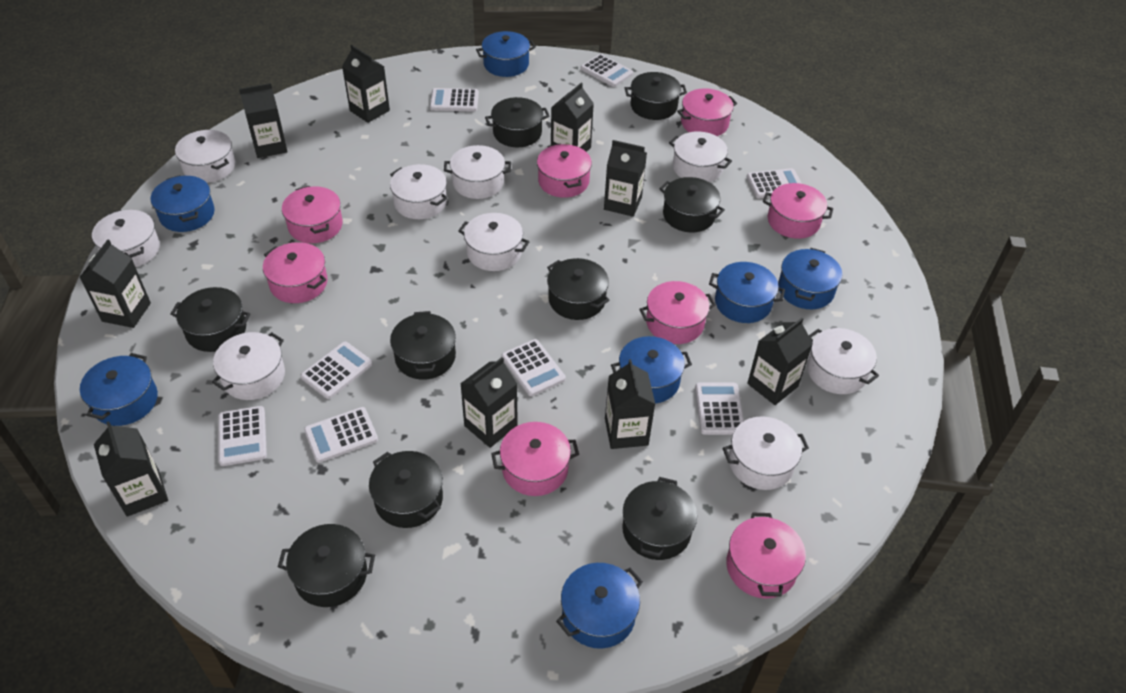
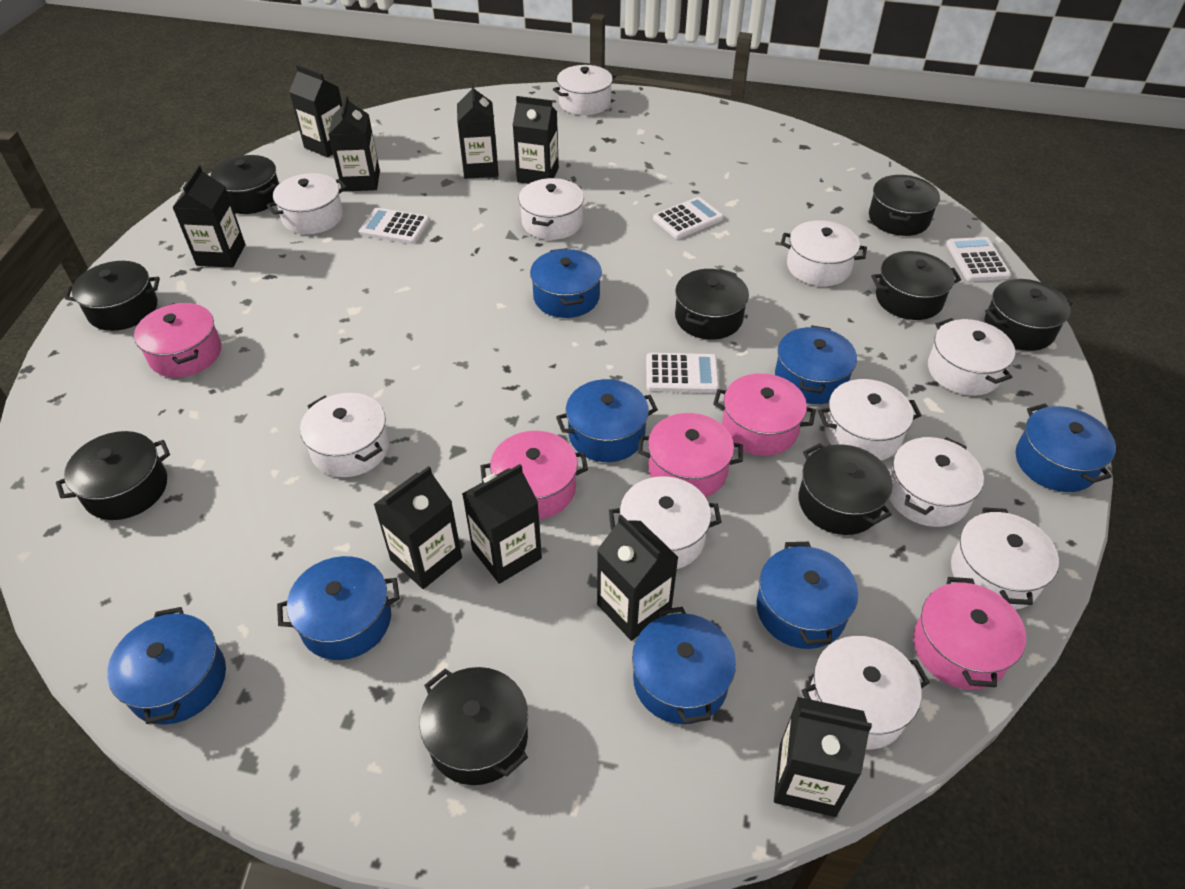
blue pot: [80,353,158,426] [151,175,215,232] [476,31,536,77] [556,563,643,649] [611,336,692,403] [709,262,785,323] [778,248,842,309] = 7 -> [107,607,226,725] [277,556,400,660] [530,248,602,318] [556,379,658,462] [632,607,736,724] [756,542,858,649] [775,325,857,404] [1016,404,1116,492] = 8
pink pot: [263,242,328,303] [282,186,343,243] [491,422,579,496] [537,144,592,198] [639,281,716,344] [677,88,737,136] [726,512,806,599] [763,183,833,239] = 8 -> [134,303,221,377] [480,431,588,519] [638,413,743,497] [713,373,816,456] [913,577,1026,690] = 5
white calculator: [218,406,267,466] [300,342,373,399] [304,407,378,463] [430,88,479,112] [502,339,566,396] [581,54,633,87] [695,383,744,435] [747,168,802,198] = 8 -> [359,208,430,244] [646,353,719,393] [653,197,723,239] [946,237,1011,281] = 4
white pot: [92,210,160,267] [175,130,235,183] [212,332,285,400] [390,164,448,219] [444,145,511,199] [458,213,529,271] [669,131,732,182] [723,416,809,490] [807,328,879,394] = 9 -> [267,173,347,234] [300,393,389,477] [519,178,584,240] [553,65,616,115] [609,476,722,569] [781,220,867,286] [801,636,930,750] [818,379,922,461] [889,437,984,527] [928,318,1015,396] [951,508,1059,610] = 11

